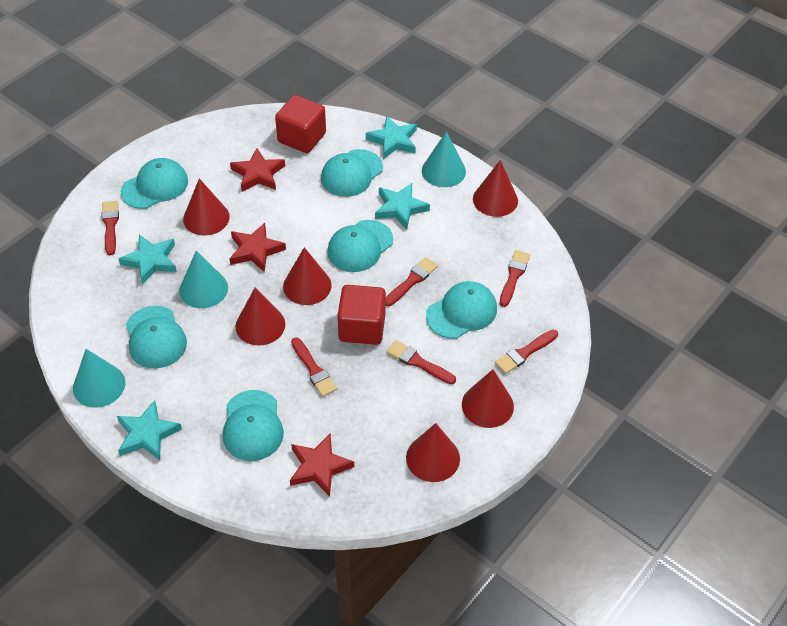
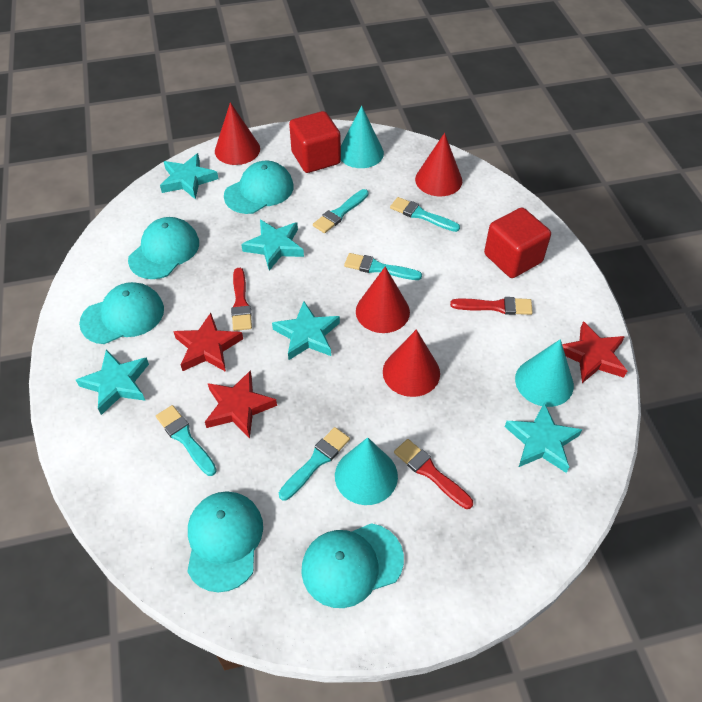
red brush: [102,201,119,255] [291,337,337,397] [386,257,438,306] [387,340,456,384] [495,330,558,374] [500,250,530,307] = 6 -> [231,268,252,331] [394,439,473,509] [450,297,533,315] = 3
red cone: [183,178,230,236] [236,287,285,346] [283,247,332,305] [406,423,460,482] [462,369,514,428] [473,160,518,217] = 6 -> [215,102,260,165] [356,267,410,333] [383,329,440,397] [415,133,462,196] = 4
turquoise brush: none = 0 -> [156,405,217,476] [279,427,350,500] [313,189,369,233] [344,253,422,280] [390,197,460,232] = 5
turquoise cap: [120,158,188,209] [126,306,187,368] [223,390,284,461] [321,149,383,197] [327,220,393,272] [426,281,497,339] = 6 -> [79,282,164,344] [128,217,199,279] [187,491,263,592] [224,161,294,214] [301,523,404,608] = 5
turquoise star: [117,400,182,460] [118,235,177,285] [366,116,417,159] [375,183,430,230] = 4 -> [76,350,149,415] [160,153,218,200] [241,220,304,271] [272,301,340,360] [505,403,583,473] = 5

